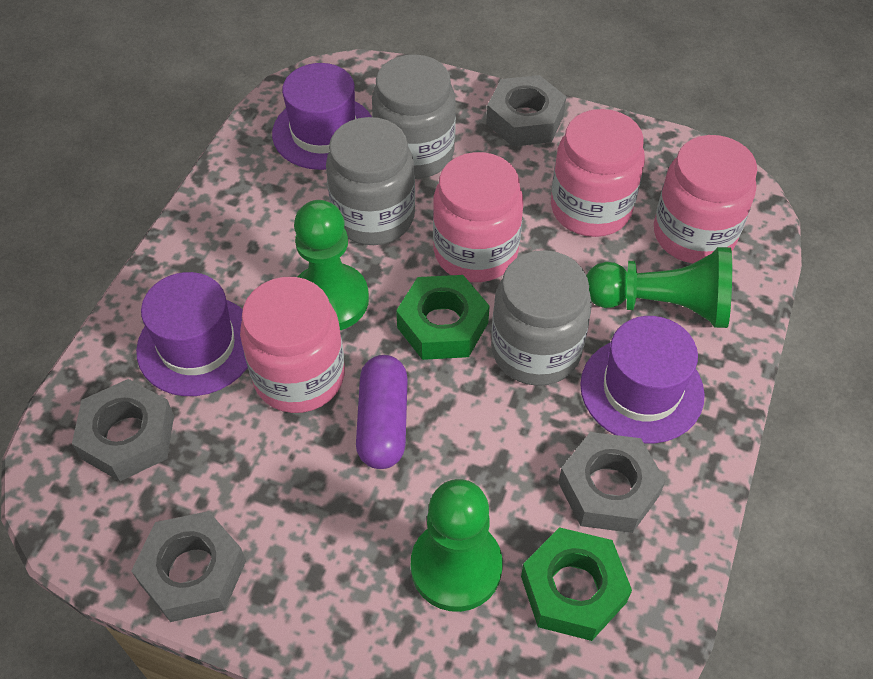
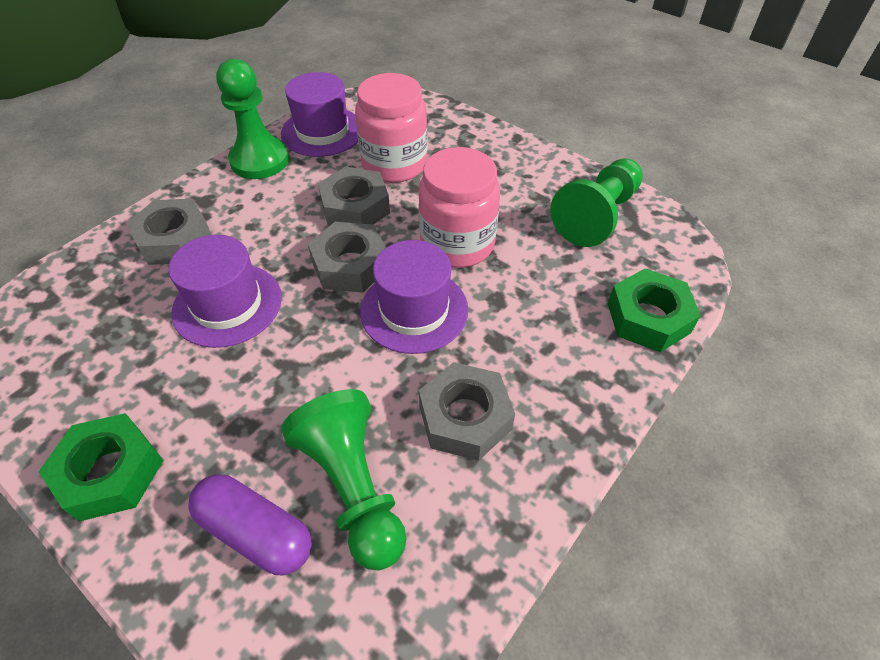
grey jar: [326,117,415,245] [372,54,456,179] [491,250,592,386] = 3 -> none = 0
pink jar: [240,277,345,413] [433,152,523,282] [551,109,645,237] [654,135,757,264] = 4 -> [355,73,428,183] [419,147,500,268] = 2

